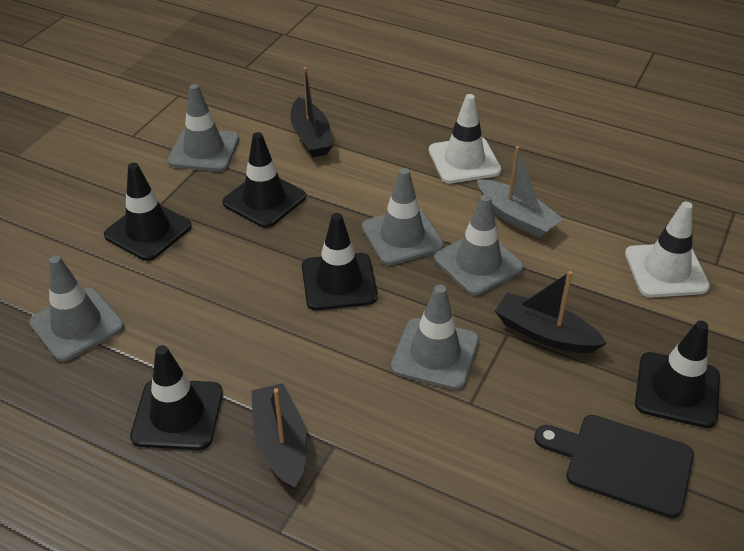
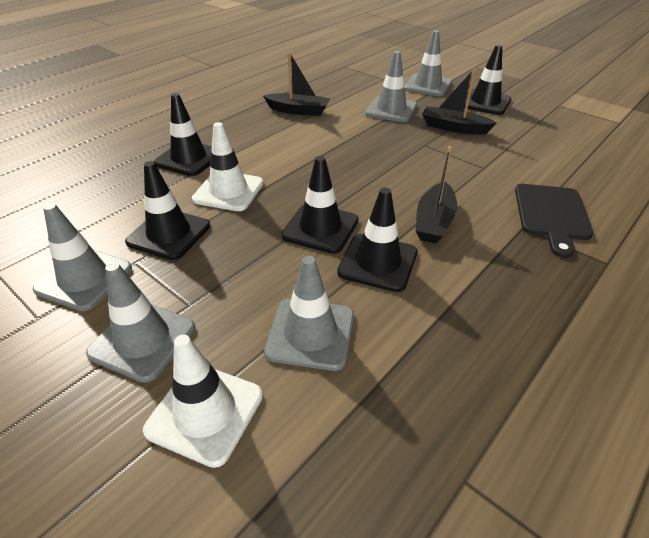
grey boat: [477,146,563,238] = 1 -> none = 0

